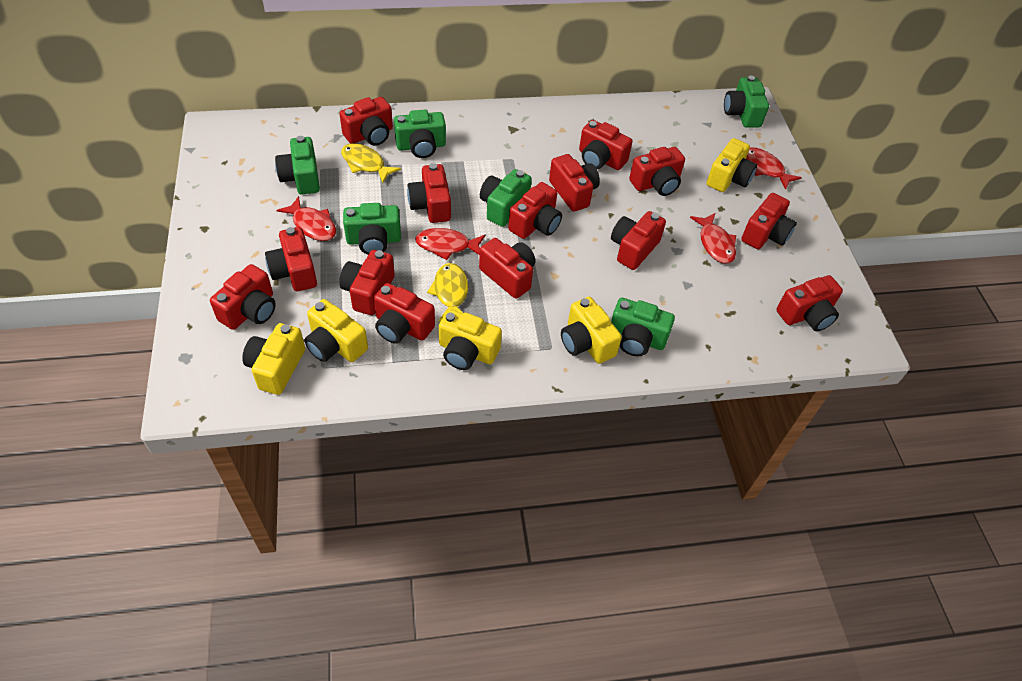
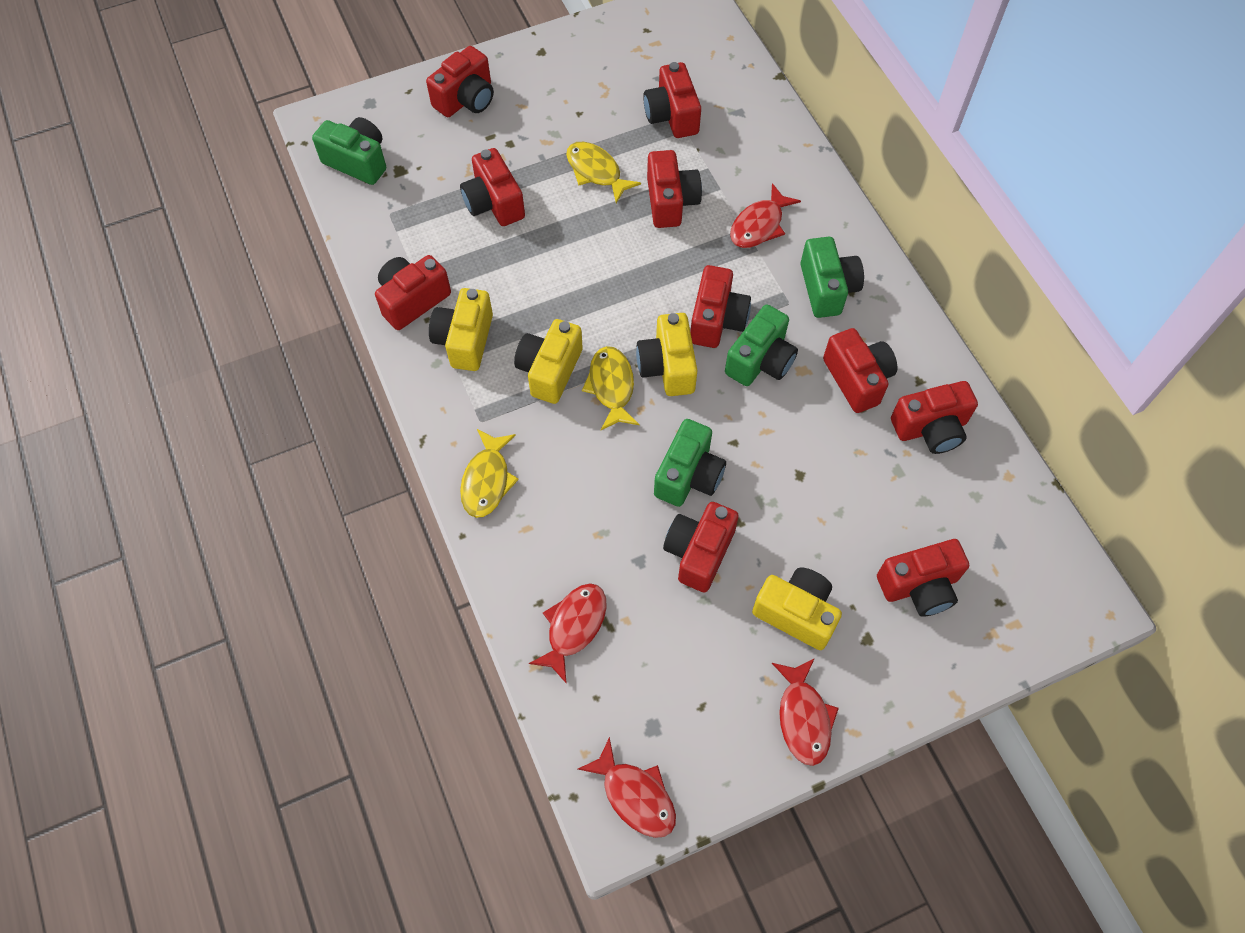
green camera: [275,136,320,194] [343,203,401,255] [394,110,446,158] [480,169,532,227] [611,298,675,356] [724,75,769,128] = 6 -> [312,117,386,185] [654,419,726,507] [725,304,798,386] [800,237,864,318] = 4
red camera: [210,264,276,330] [265,227,317,291] [339,97,393,146] [339,250,395,315] [374,283,435,344] [407,163,451,223] [479,238,536,299] [508,182,562,239] [549,154,600,212] [579,120,633,170] [611,211,666,270] [629,147,685,196] [741,193,797,249] [776,275,843,331] = 14 -> [375,255,451,330] [426,46,494,117] [460,148,525,226] [643,62,701,138] [647,150,702,228] [663,502,739,593] [690,265,751,348] [823,328,897,413] [877,539,969,617] [891,381,978,454] = 10
yellow camera: [242,323,305,395] [304,299,368,362] [439,309,502,370] [561,297,622,364] [707,138,757,192] = 5 -> [429,288,493,371] [514,319,583,404] [636,313,697,396] [752,568,842,650] = 4
yellow fish: [341,143,401,183] [427,263,468,322] = 2 -> [460,429,519,518] [566,142,641,203] [582,346,640,430] = 3

